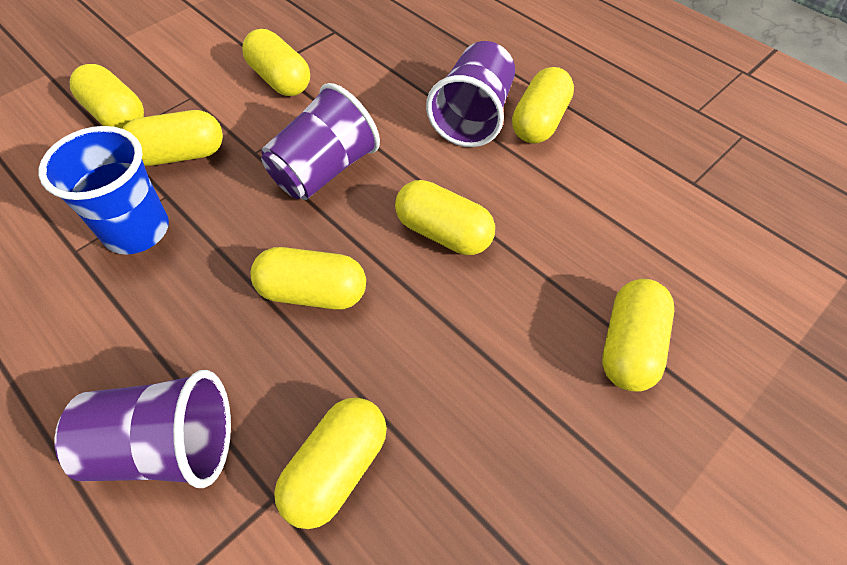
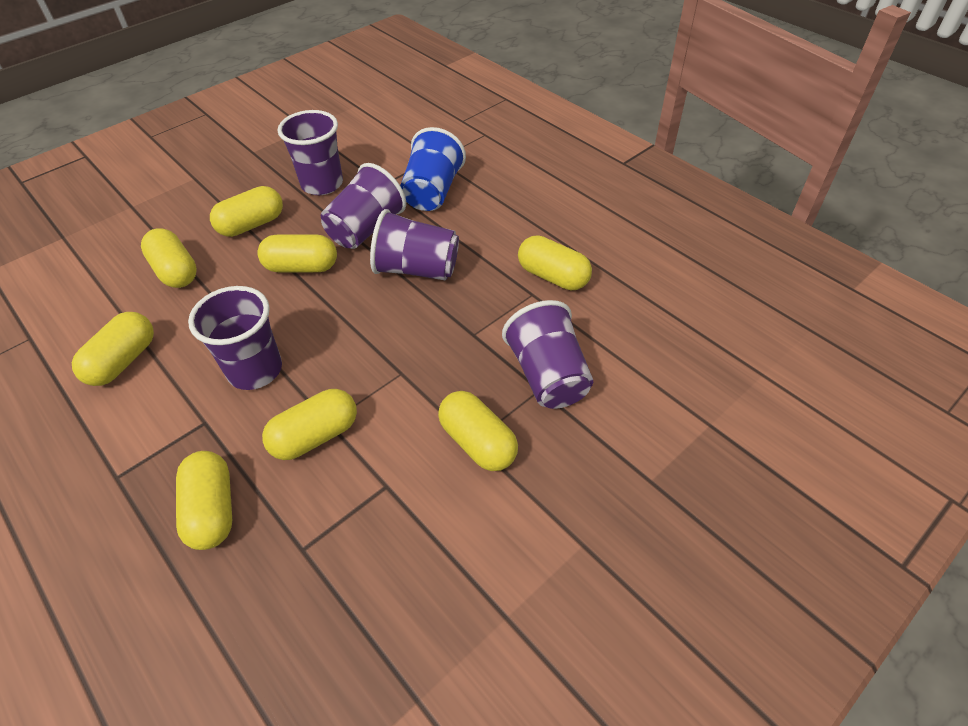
purple cup: [55,370,231,488] [261,83,380,200] [426,41,515,147] = 3 -> [188,286,282,390] [278,110,343,195] [321,163,406,249] [370,209,459,281] [502,300,593,409] = 5

